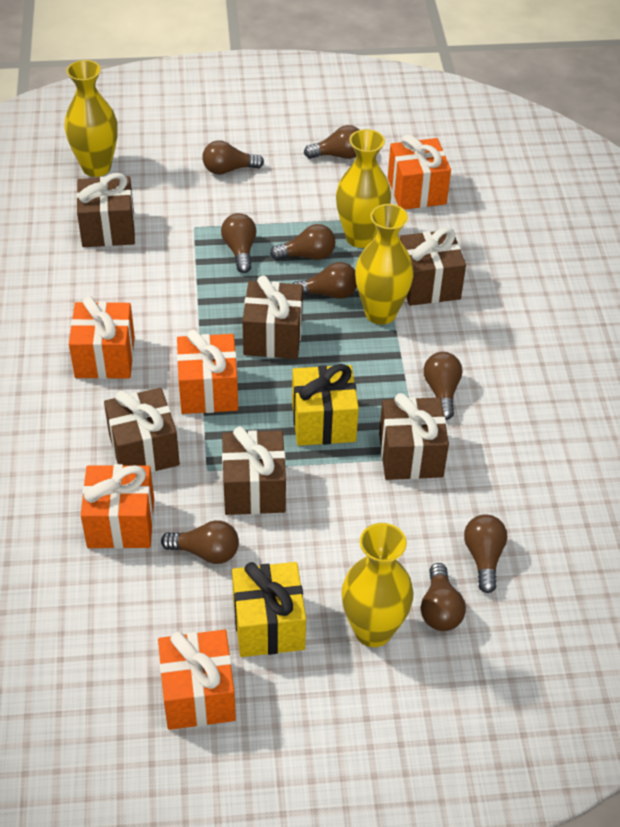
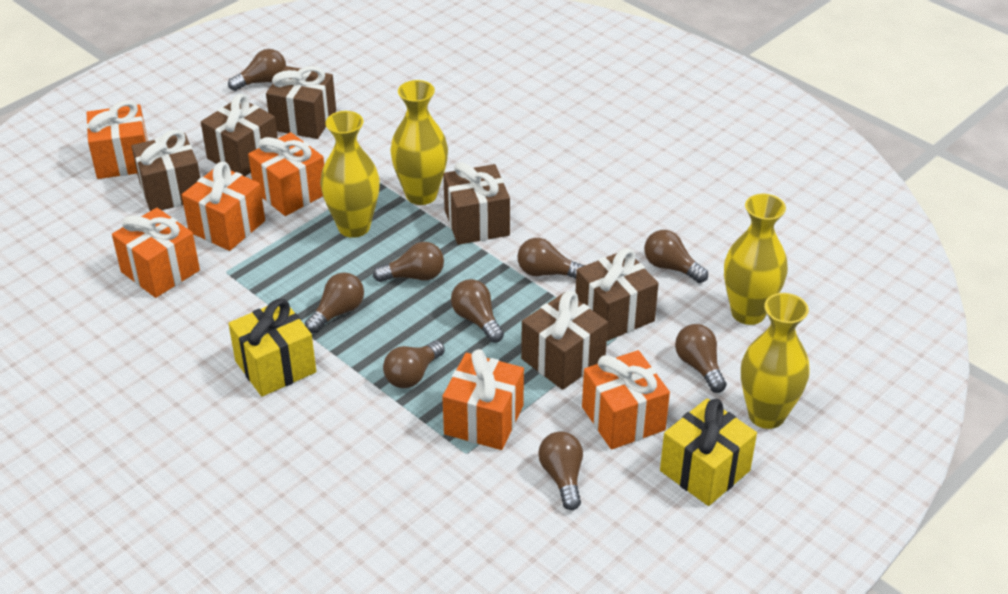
orange gift: [69,296,135,379] [81,464,154,549] [158,630,236,730] [177,330,238,414] [388,134,451,210] = 5 -> [86,100,148,179] [112,208,200,298] [182,162,265,251] [248,132,324,216] [442,349,524,450] [582,350,670,450] = 6

